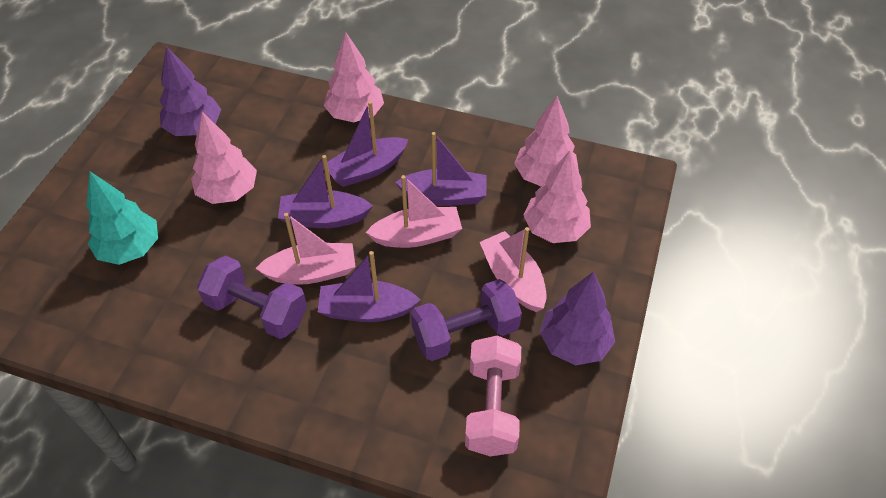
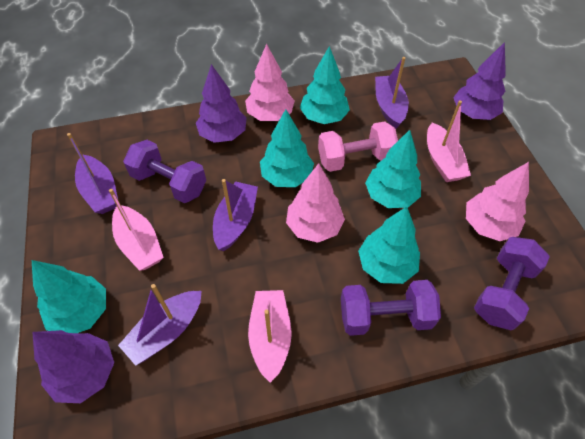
pink tree: [191,112,257,204] [324,32,384,122] [514,96,579,187] [523,151,591,243] = 4 -> [245,44,294,121] [286,163,345,243] [466,162,529,241] = 3
purple dumbbell: [197,256,307,339] [411,279,522,361] = 2 -> [123,140,206,203] [341,280,441,336] [474,237,550,330] = 3
purple tree: [159,46,221,136] [540,272,615,365] = 2 -> [33,330,114,403] [196,64,247,143] [453,42,506,120] = 3
turquoise tree: [87,171,158,265] = 1 -> [32,260,106,333] [260,109,314,187] [300,46,350,124] [358,207,420,284] [365,130,421,208] = 5

